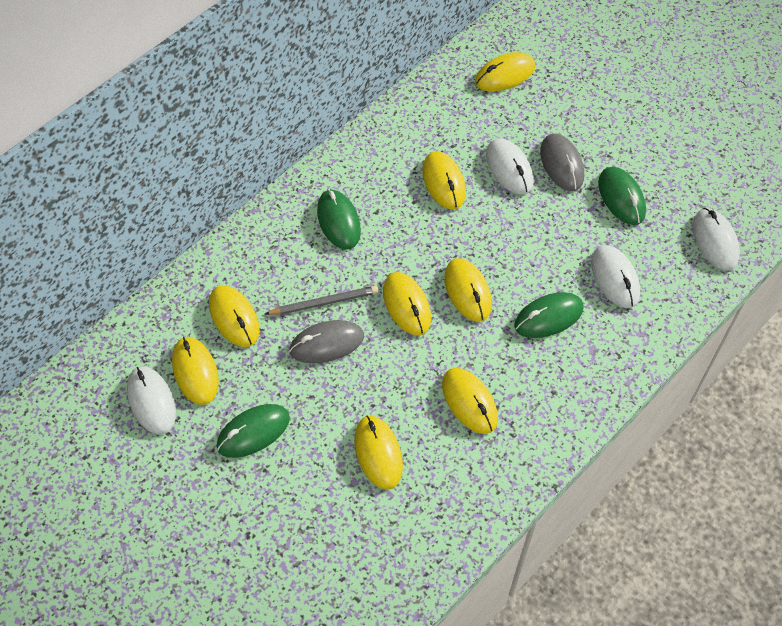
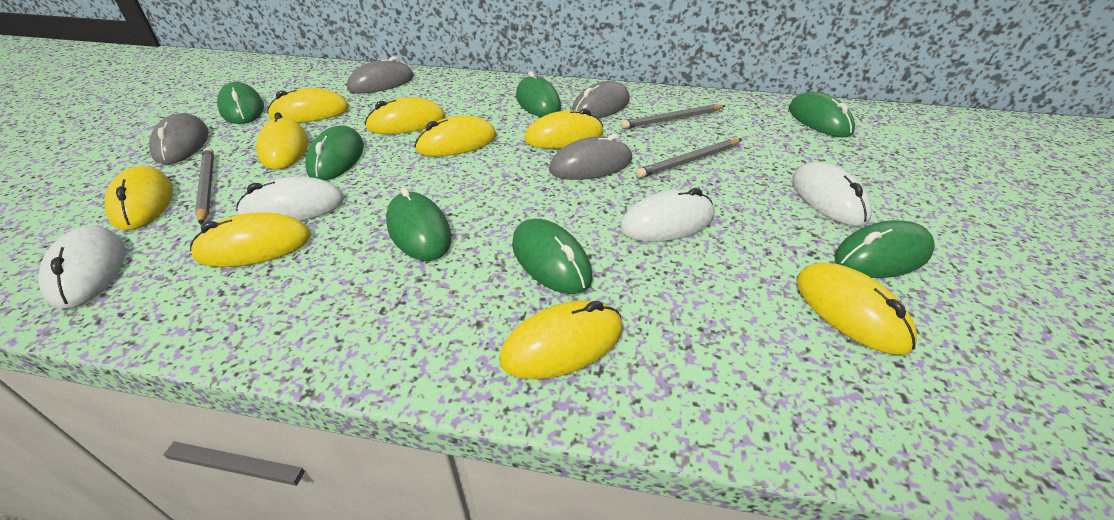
green mouse: [217,404,290,458] [317,189,361,250] [514,292,584,338] [598,167,646,225] = 4 -> [217,82,264,124] [305,126,364,181] [386,187,452,261] [512,219,593,294] [516,71,561,117] [789,92,855,137] [834,220,935,278] = 7
grey mouse: [289,320,364,363] [540,134,584,191] = 2 -> [149,113,209,165] [347,56,414,94] [549,134,632,180] [572,81,630,118] = 4
grey pencil: [265,286,378,315] = 1 -> [195,148,214,225] [621,104,725,129] [636,139,742,178] = 3
yellow mouse: [172,337,219,405] [209,285,260,347] [354,415,403,489] [383,272,431,336] [422,151,466,209] [442,368,498,434] [445,258,492,322] [475,52,535,92] = 8 -> [104,166,173,230] [190,213,311,267] [256,112,308,170] [267,88,349,123] [365,97,445,134] [414,116,497,156] [499,300,623,379] [524,108,604,149] [796,263,917,355] = 9

